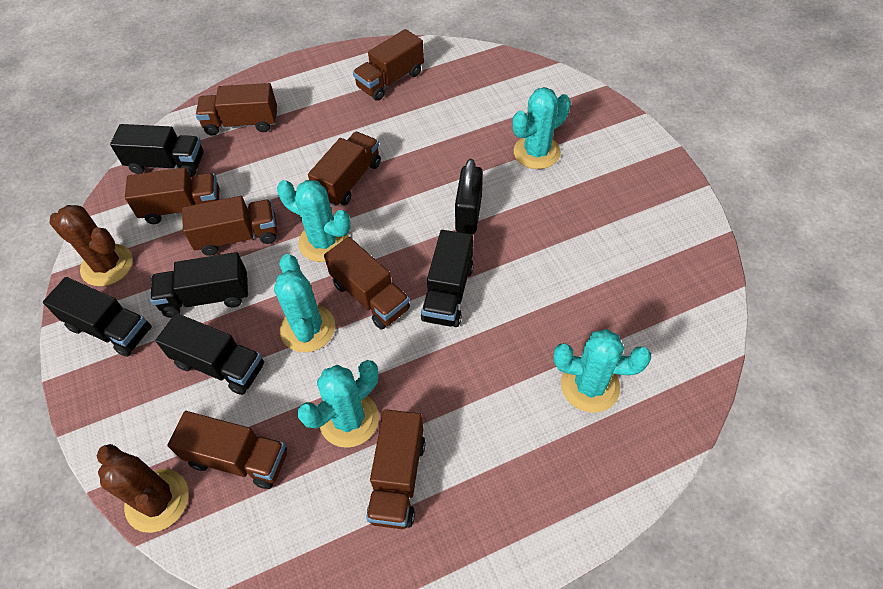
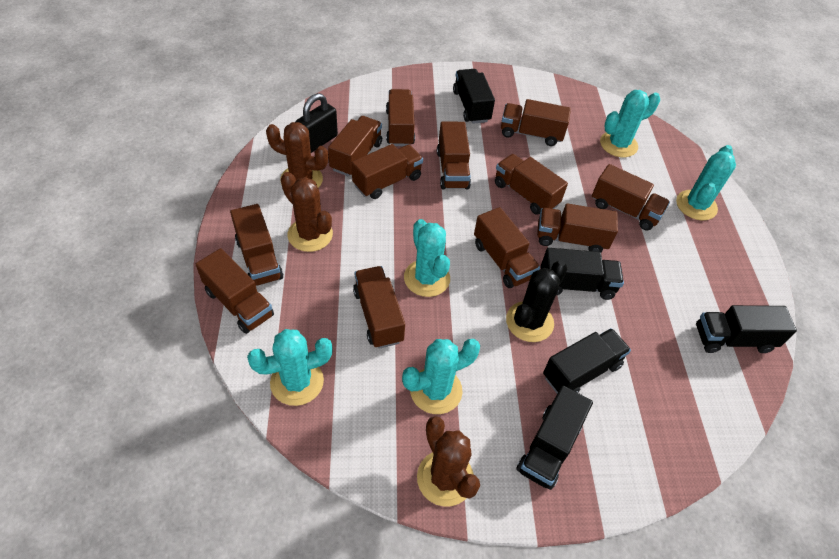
black cactus: none = 0 -> [506,260,568,342] = 1
brown cactus: [49,205,133,286] [97,444,189,533] = 2 -> [266,122,329,188] [281,172,333,252] [417,416,480,507] = 3
brown truck: [125,168,219,224] [167,411,287,489] [182,196,277,256] [196,83,277,136] [308,132,381,207] [324,237,410,330] [353,29,424,101] [366,409,425,529] = 8 -> [196,248,274,334] [230,204,283,286] [328,116,382,177] [352,144,423,199] [353,266,405,349] [386,89,415,146] [437,121,471,189] [474,207,540,288] [495,154,568,215] [501,99,571,146] [537,203,618,252] [592,164,670,230] = 12

